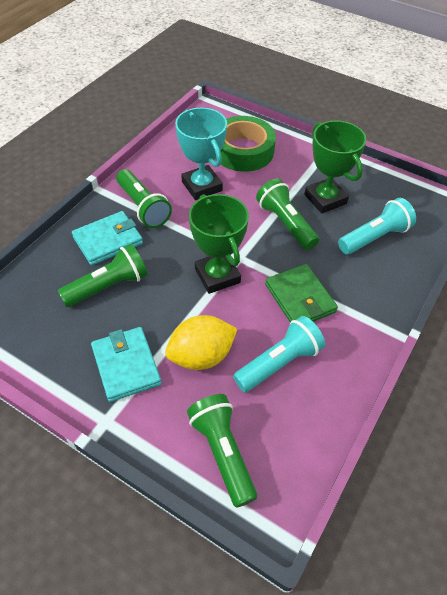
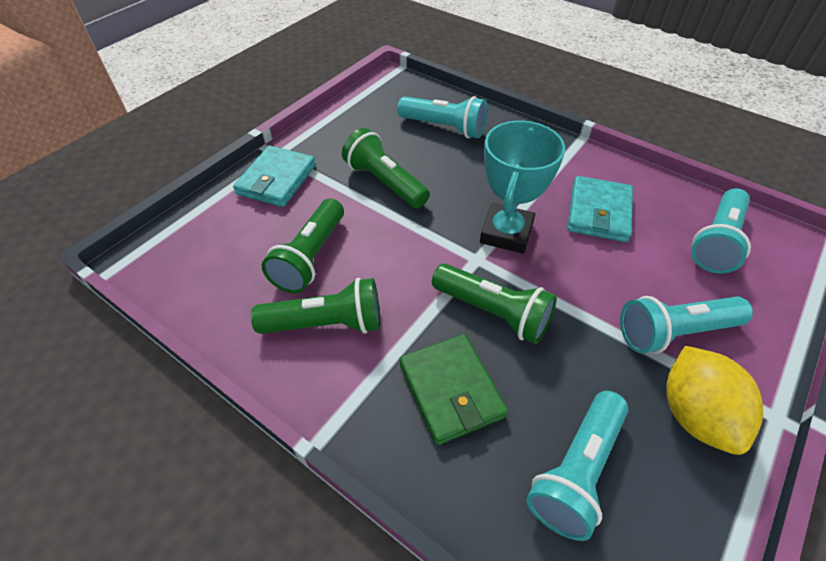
green tape: [215,116,276,172] = 1 -> none = 0
green trophy: [189,194,249,294] [304,120,366,214] = 2 -> none = 0
turquoise flashlight: [233,316,325,392] [338,198,416,255] = 2 -> [397,96,488,138] [526,391,628,541] [620,296,753,353] [691,188,751,273] = 4

